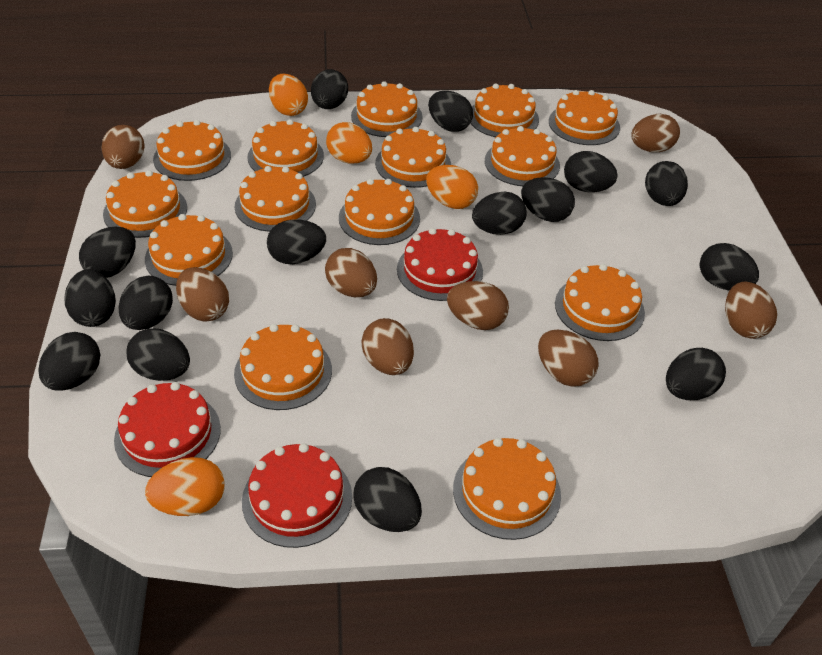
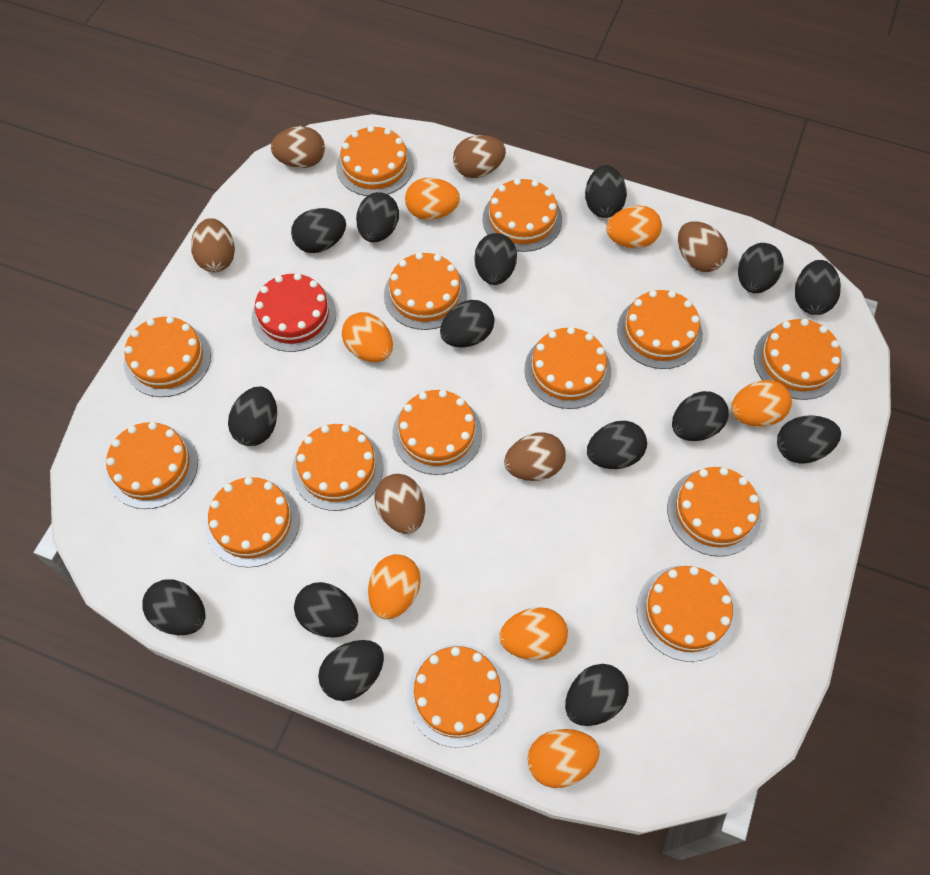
brown egg: [101,125,144,169] [176,267,229,322] [325,248,377,297] [362,318,414,375] [447,281,509,330] [538,330,599,387] [631,114,680,153] [725,282,777,339] = 8 -> [191,218,235,272] [271,126,325,168] [374,474,425,534] [453,135,506,178] [504,432,566,481] [678,221,728,272] = 6
orange egg: [145,457,224,516] [269,74,308,116] [326,122,372,163] [426,165,478,209] = 4 -> [342,312,393,362] [368,554,421,619] [405,178,460,220] [499,607,568,660] [527,729,600,788] [606,205,662,248] [731,380,792,427] = 7
red cake: [114,382,221,477] [242,443,352,548] [397,228,483,301] = 3 -> [252,273,336,352] = 1

